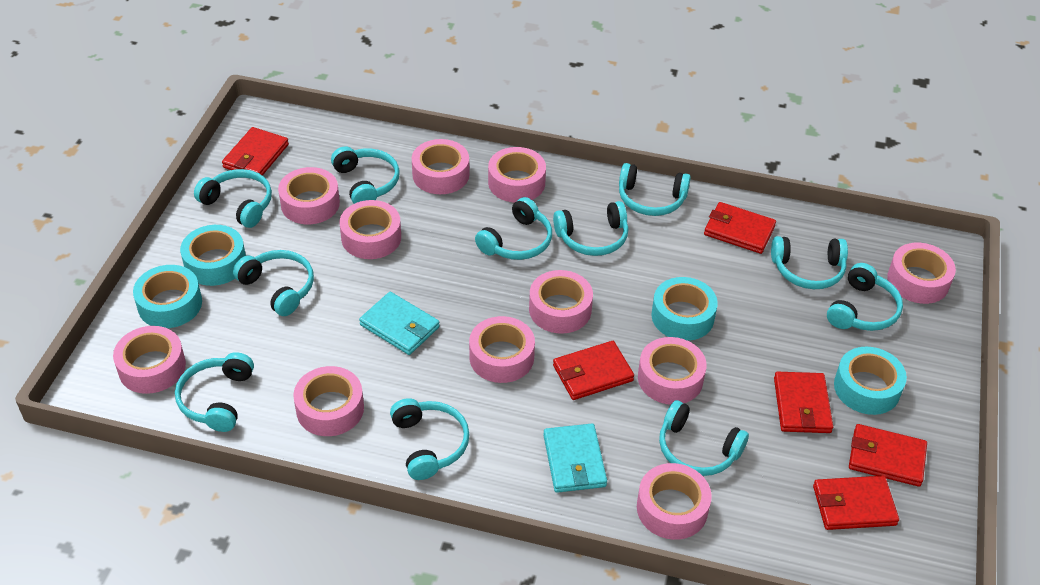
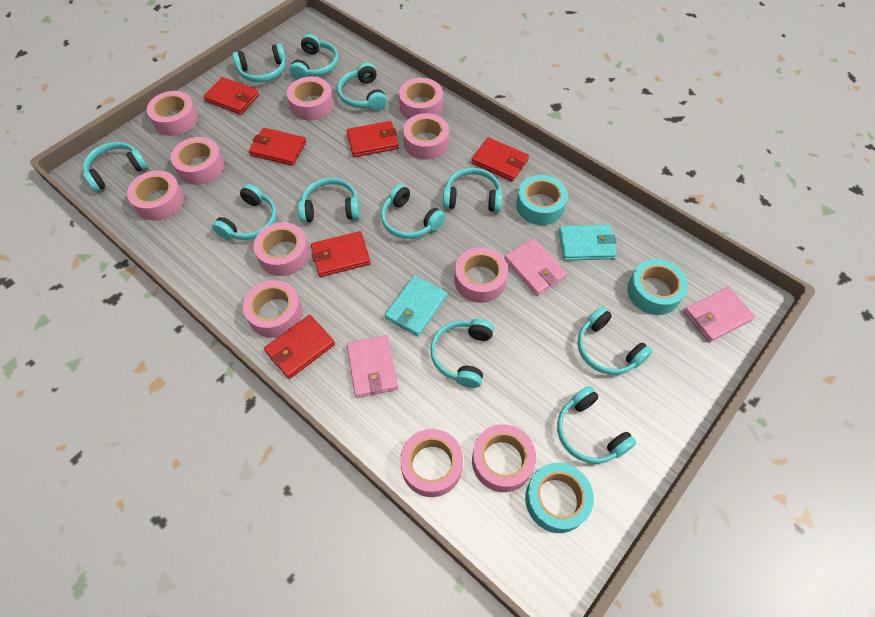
pink wallet: none = 0 -> [347,335,398,398] [504,238,567,296] [684,287,755,342] = 3
turquoise tape: [133,265,202,328] [180,225,246,286] [651,277,718,341] [834,347,907,415] = 4 -> [516,175,568,225] [525,463,594,533] [627,259,688,315] = 3

